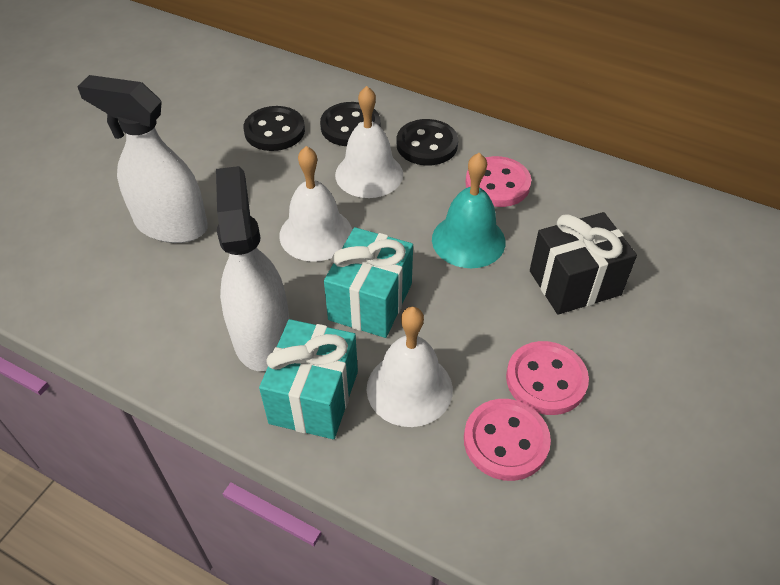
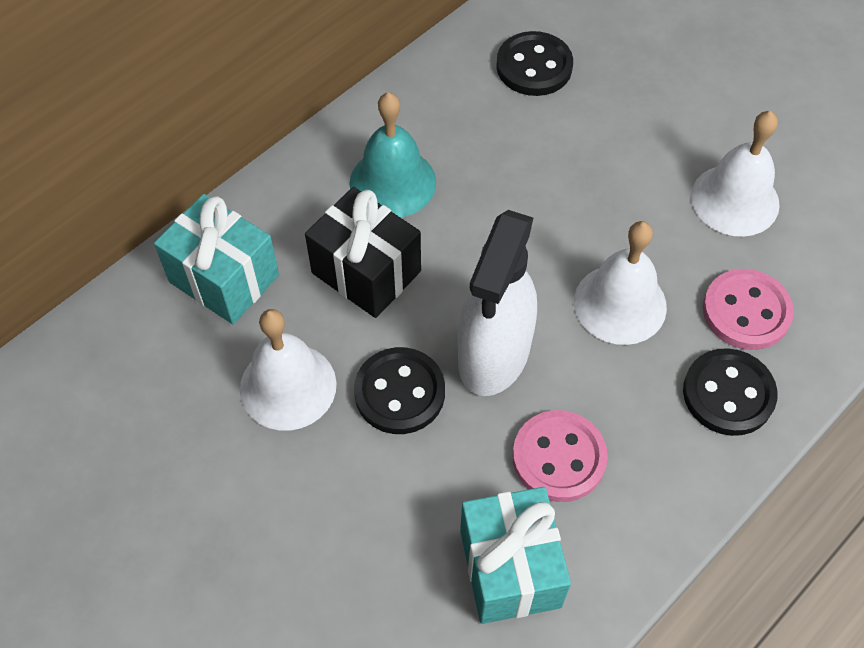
pink button: [464,399,551,481] [466,156,531,207] [506,341,589,415] = 3 -> [512,410,608,502] [703,269,794,350] = 2
white spray bottle: [77,75,208,243] [216,166,289,371] = 2 -> [458,210,537,396] = 1

